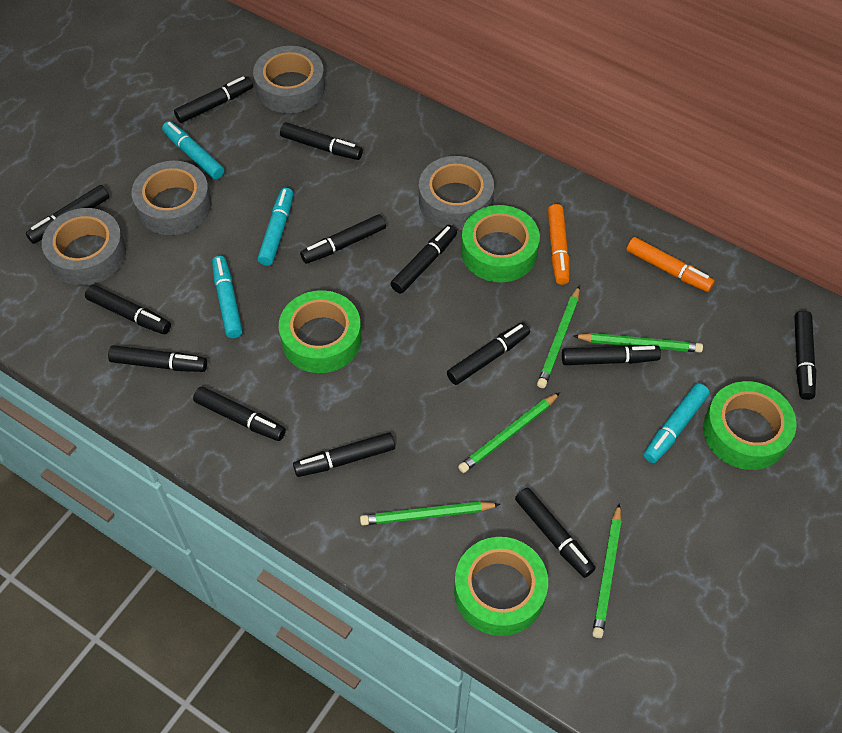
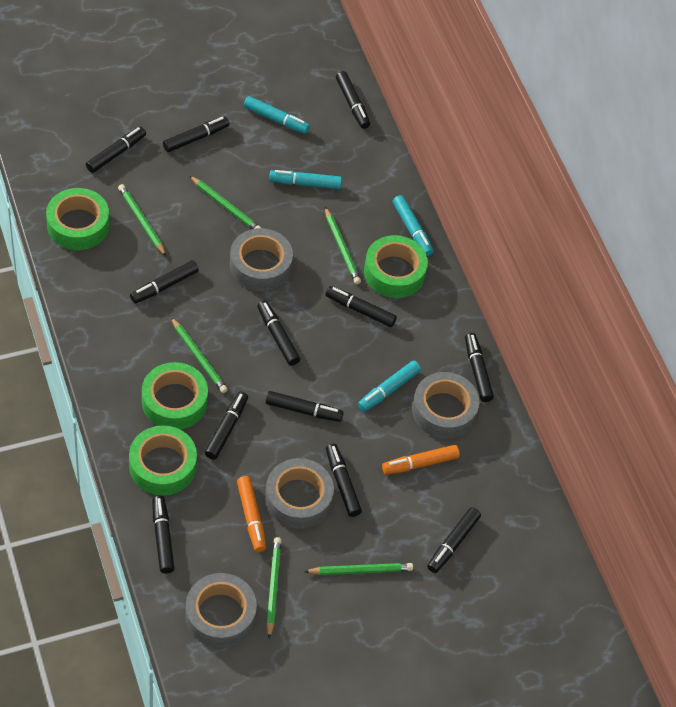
black marker: [26,185,109,244] [85,285,171,334] [108,345,207,372] [174,76,253,123] [193,387,286,441] [280,122,363,160] [293,432,395,477] [300,214,386,264] [391,225,457,294] [447,322,530,385] [515,488,596,578] [562,345,661,365] [794,311,816,400] = 13 -> [86,127,146,173] [130,260,199,304] [152,496,175,573] [163,116,229,152] [205,391,248,460] [257,301,300,366] [266,391,344,422] [325,286,397,327] [326,443,362,517] [336,71,370,129] [427,507,481,573] [465,333,494,402] = 12
green pencil: [360,501,500,525] [458,392,560,473] [537,286,580,388] [574,333,703,353] [592,503,621,638] = 5 -> [118,184,166,256] [171,317,228,393] [190,176,261,229] [266,537,282,639] [304,563,413,575] [325,207,361,284] = 6

